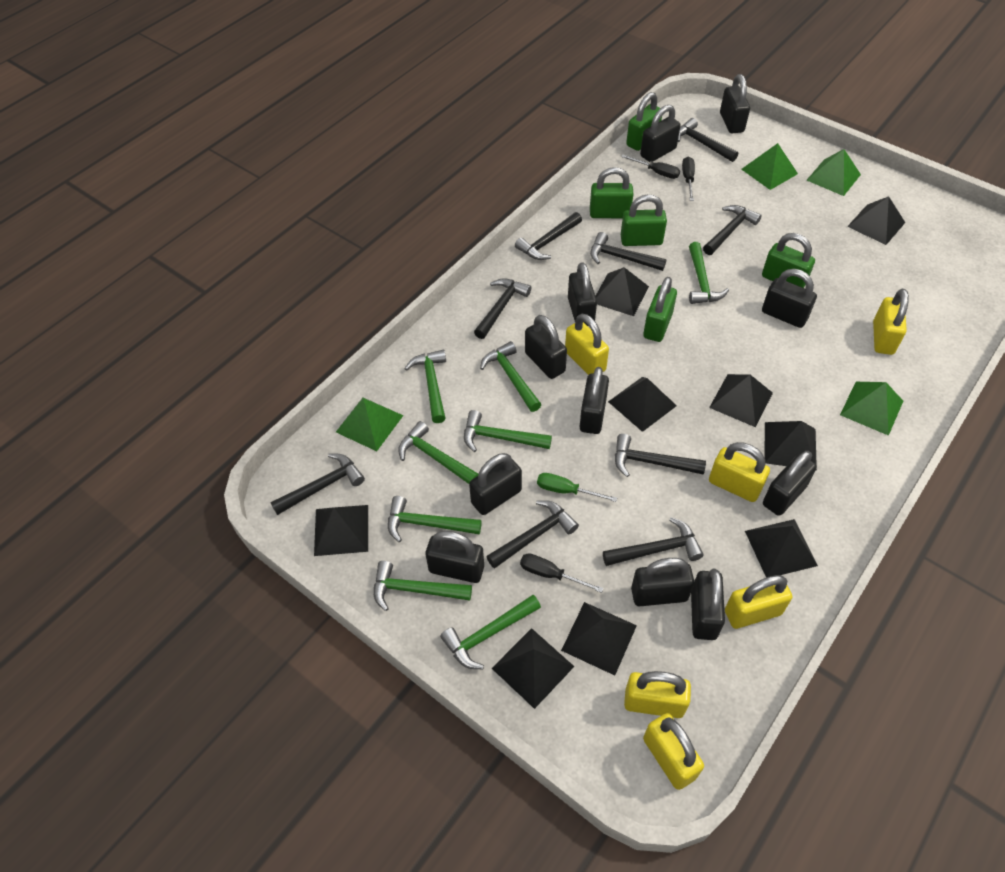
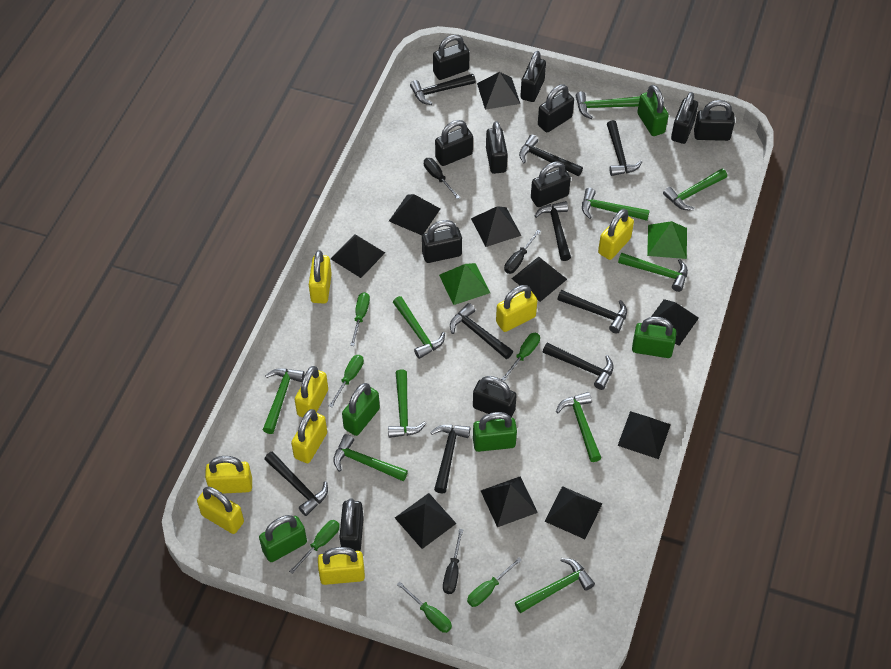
black pyramid: [314,505,368,556] [492,628,575,709] [561,602,637,675] [596,267,649,316] [608,377,677,432] [709,374,773,427] [745,519,818,578] [764,421,817,470] [847,196,905,245] = 9 -> [331,234,385,278] [389,194,440,235] [395,493,457,549] [471,206,521,247] [477,72,520,110] [481,476,538,527] [512,257,567,302] [544,486,602,539] [618,411,671,459] [651,299,699,346] = 10
green hammer: [374,561,472,611] [388,496,482,542] [398,421,478,484] [404,350,446,423] [440,595,541,669] [464,410,552,452] [480,341,542,412] [689,242,729,304] = 8 -> [263,368,305,434] [333,434,408,481] [388,369,426,438] [393,296,445,359] [515,558,595,613] [556,392,601,462] [575,91,640,119] [582,188,650,221] [618,253,688,292] [663,168,727,210] = 10
green pyramid: [336,398,404,451] [741,143,798,190] [807,149,861,196] [840,382,903,436] = 4 -> [439,263,490,305] [647,221,687,259] = 2
green screwdriver: [537,473,617,502] = 1 -> [289,520,340,574] [329,355,364,408] [350,292,370,346] [397,581,452,633] [467,558,522,607] [502,333,540,381] = 6
yellow padlock: [565,314,609,375] [624,671,691,718] [643,713,704,790] [709,442,770,502] [725,575,792,629] [873,289,909,355] = 6 -> [197,486,244,534] [205,456,252,494] [291,409,327,463] [295,366,328,417] [309,250,332,304] [318,547,365,585] [496,285,537,332] [598,209,634,260] = 8

